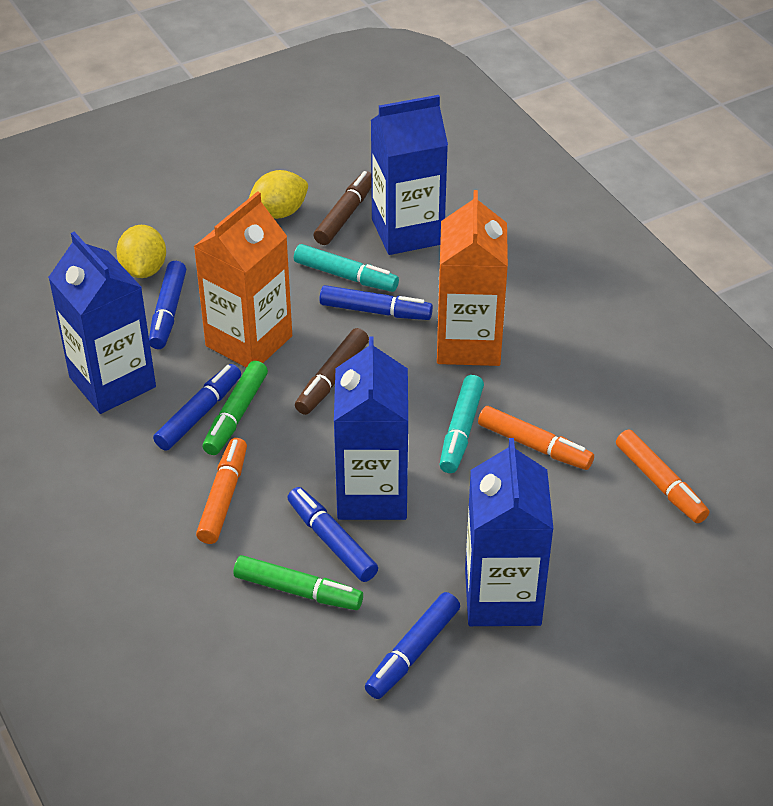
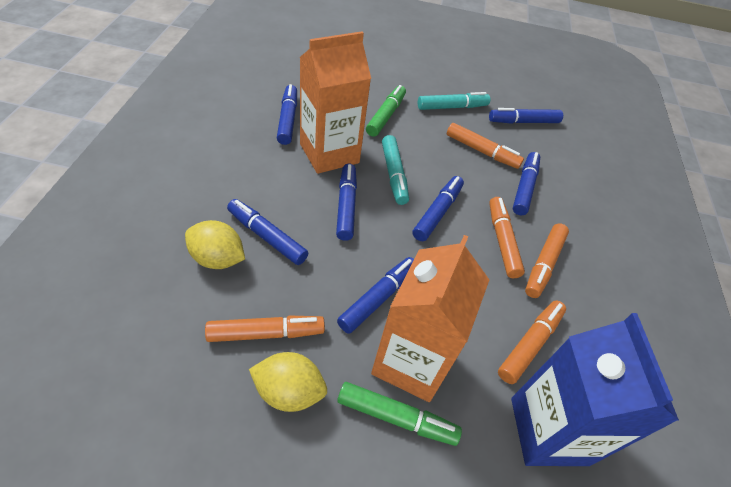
blue carton: [48,232,156,414] [334,336,408,520] [371,95,448,255] [465,438,553,626] = 4 -> [511,313,679,466] = 1
blue marker: [149,261,186,349] [153,364,241,451] [287,487,378,582] [319,285,433,320] [365,592,460,699] = 5 -> [227,199,308,265] [277,84,297,145] [336,164,357,241] [337,257,414,334] [413,176,464,241] [489,108,563,124] [513,152,540,215] = 7
brown marker: [295,328,369,415] [313,171,372,245] = 2 -> none = 0
orange marker: [196,438,247,544] [478,406,594,470] [616,430,709,523] = 3 -> [205,316,325,342] [447,123,524,169] [489,197,525,278] [498,300,566,384] [525,223,569,298] = 5

